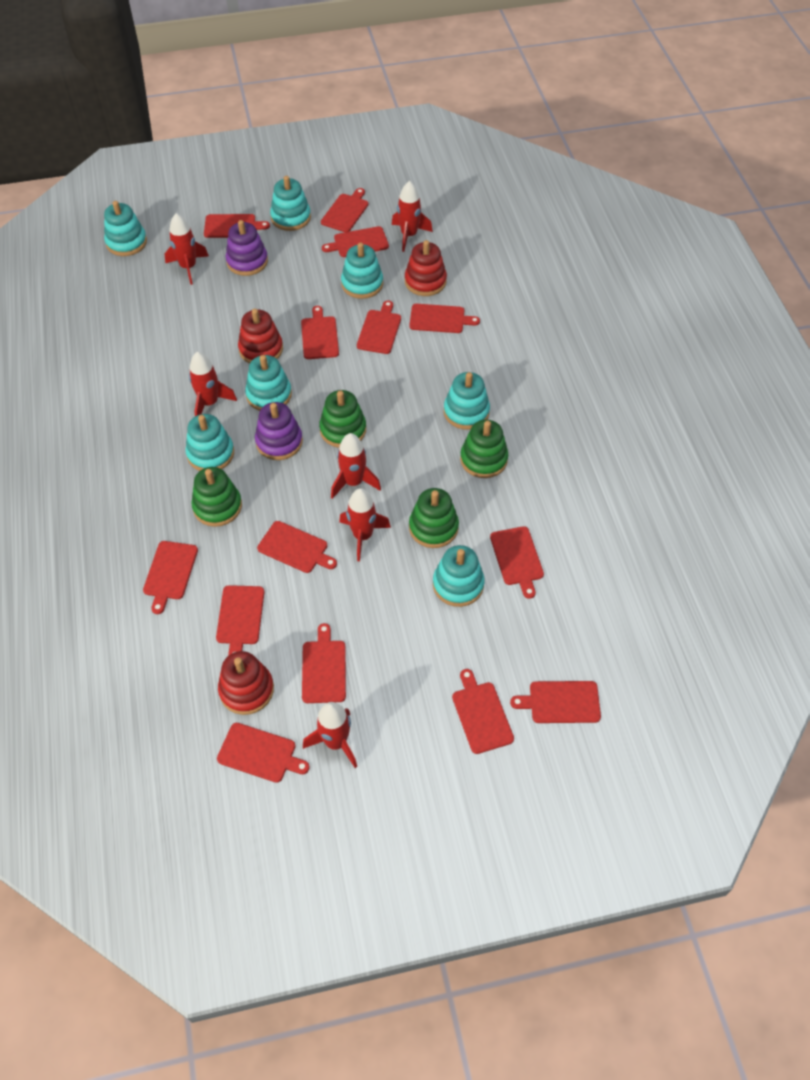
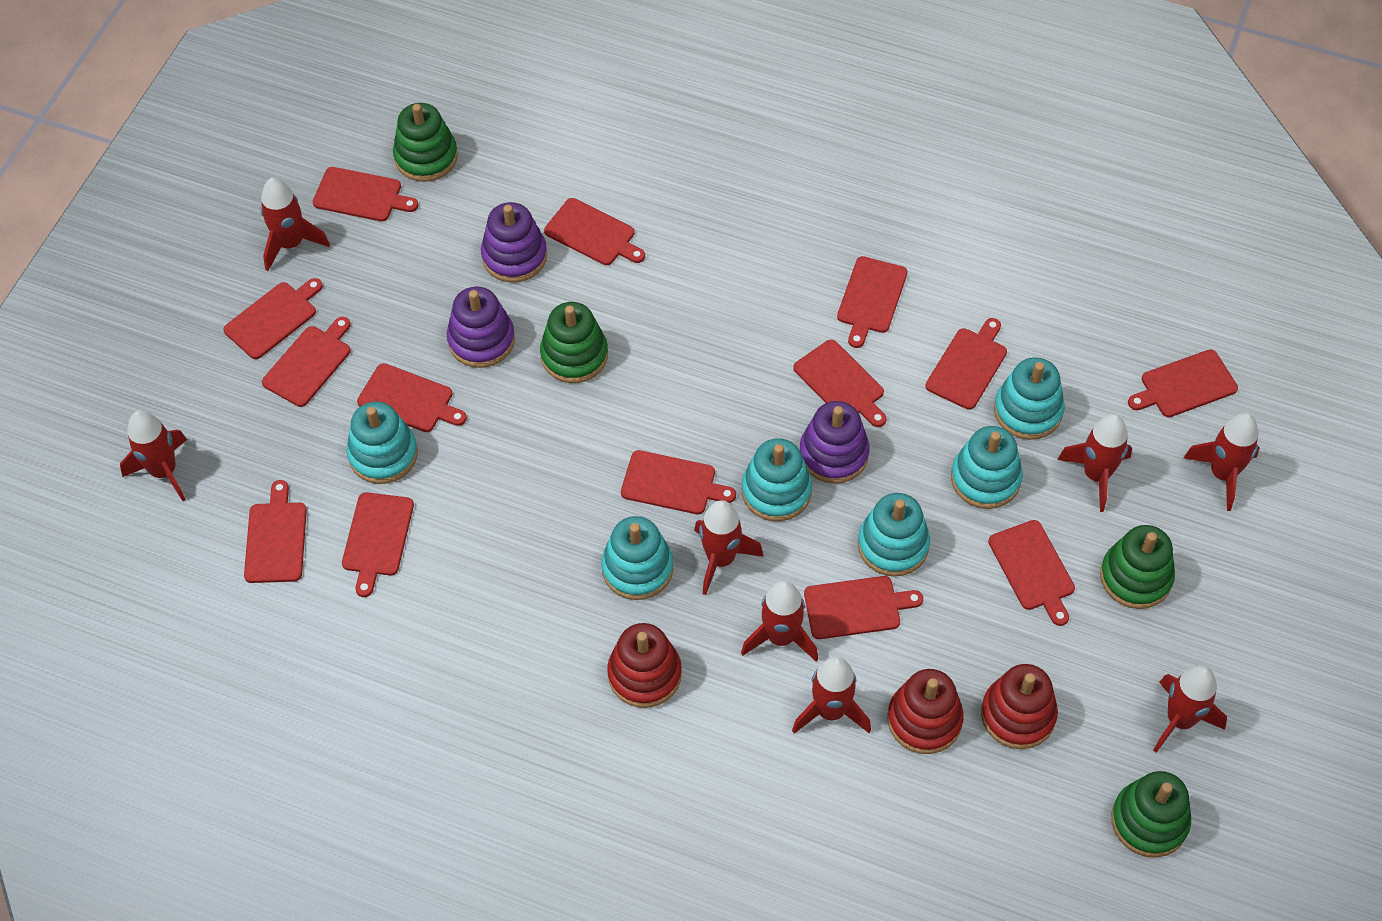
purple stacking toy: [226,220,268,276] [255,402,303,460] = 2 -> [447,286,515,368] [481,202,547,283] [800,401,870,484] = 3
red rocket: [165,213,209,285] [189,352,237,416] [303,702,357,768] [331,433,381,499] [339,488,391,561] [392,181,433,252] = 6 -> [120,410,187,501] [260,178,330,271] [694,500,763,595] [741,581,818,662] [792,657,871,734] [1058,414,1132,512] [1153,665,1227,753] [1183,413,1260,511] = 8
turquoise stacking toy: [104,201,147,256] [185,414,234,471] [245,355,292,411] [270,176,311,231] [341,243,383,299] [433,545,485,607] [444,372,490,430] = 7 -> [347,402,418,484] [601,516,673,600] [742,438,812,521] [858,493,930,577] [951,426,1023,509] [994,357,1065,440] = 6

